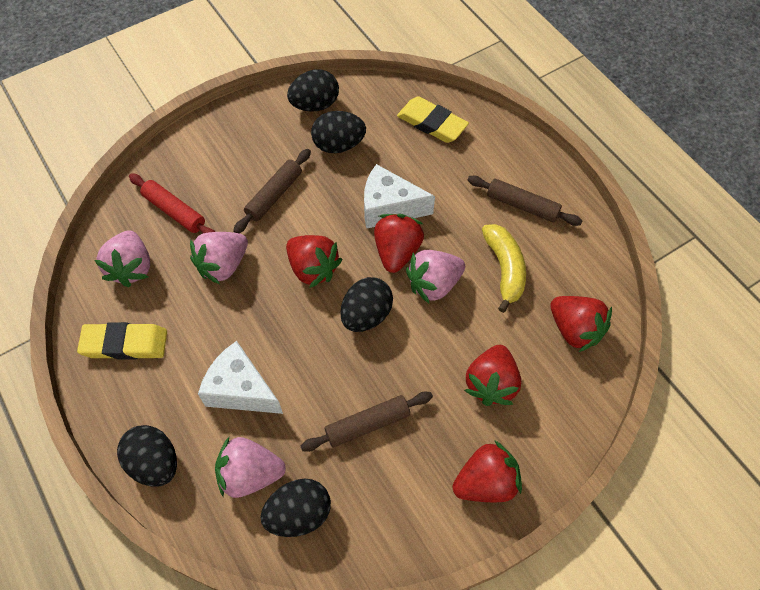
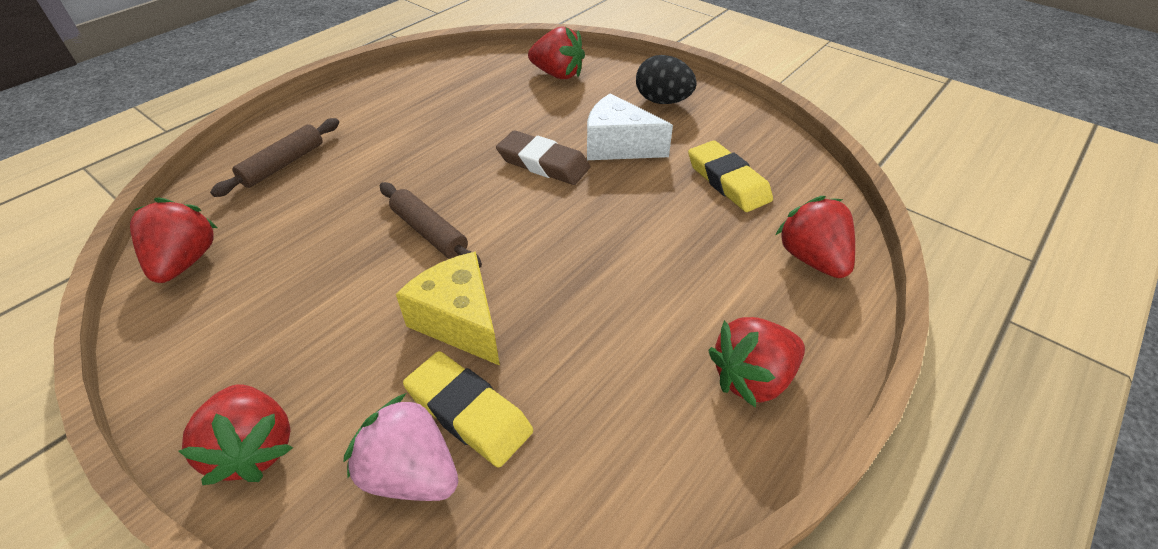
black egg: [117,425,177,487] [260,479,331,537] [287,69,339,112] [311,111,366,153] [340,277,393,332] = 5 -> [636,55,697,104] = 1
brown eraser: none = 0 -> [496,130,590,185] = 1
brown rolling pin: [233,149,311,233] [301,392,433,452] [468,175,582,226] = 3 -> [210,118,339,197] [380,182,482,268] = 2
pink strawberry: [94,230,150,287] [190,232,248,284] [215,437,286,498] [406,250,465,303] = 4 -> [344,393,458,501] = 1
red rolling pin: [129,173,215,233] = 1 -> none = 0
white cheese: [198,341,283,414] [364,164,435,229] = 2 -> [587,93,673,160] = 1
yellow banana: [482,224,526,313] = 1 -> none = 0
yellow cheese: none = 0 -> [396,252,500,366] = 1

